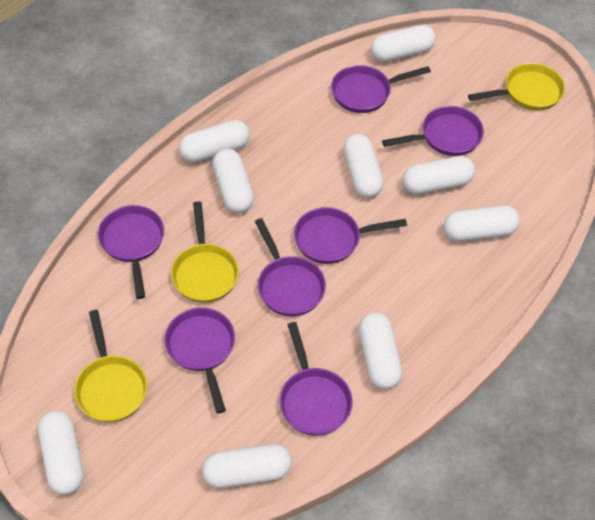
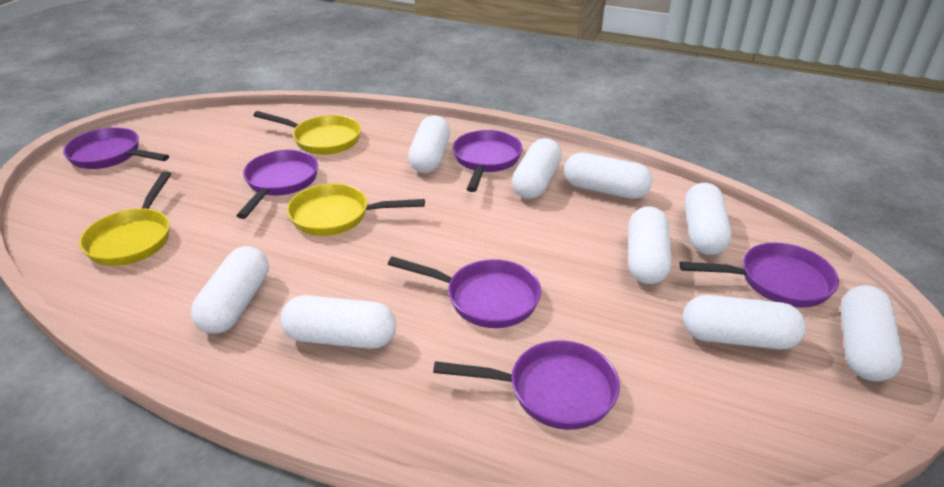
purple pan: [98,205,164,299] [165,307,235,414] [255,218,326,316] [280,322,353,436] [294,207,407,264] [331,65,431,113] [382,106,484,156] = 7 -> [63,127,169,169] [237,150,318,219] [388,256,541,328] [433,341,620,430] [453,130,523,192] [679,242,839,308] = 6

